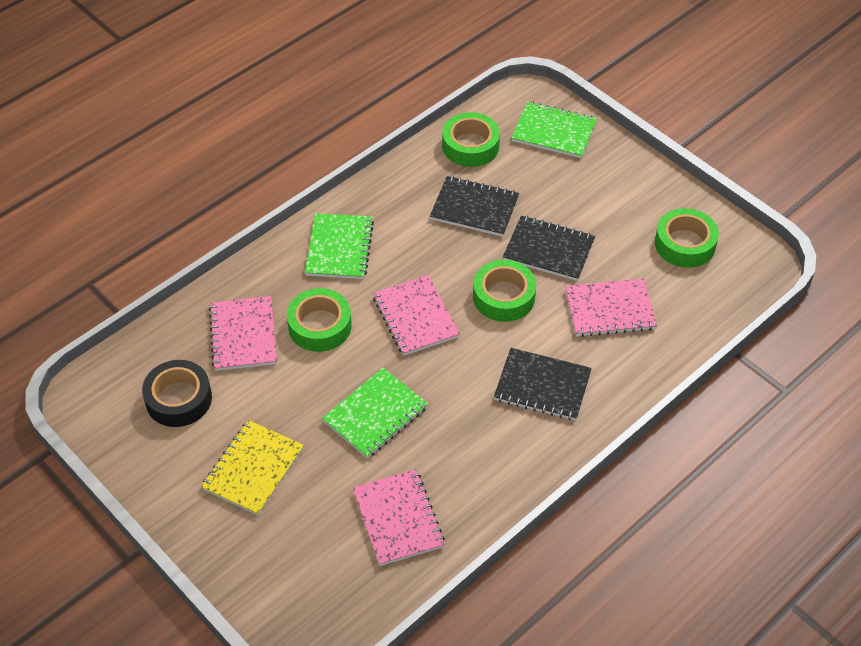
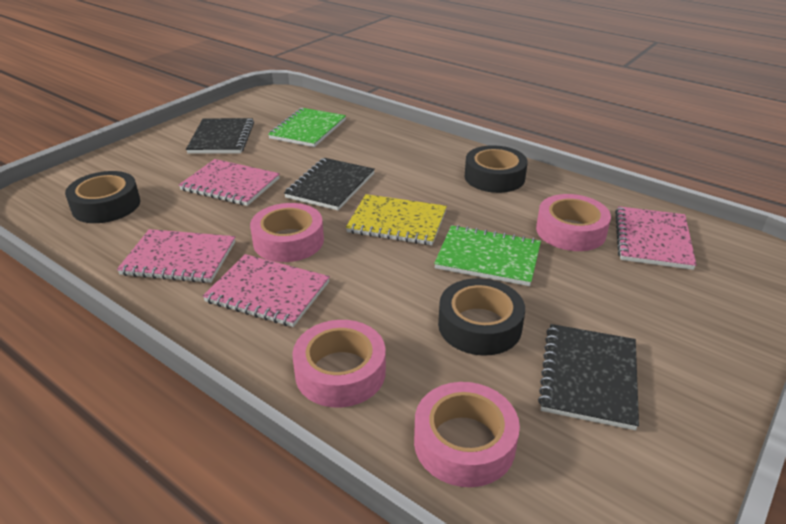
black tape: [142,360,212,427] = 1 -> [65,171,140,223] [438,278,525,356] [465,145,528,193] = 3
green notebook: [305,213,374,279] [322,368,428,459] [511,102,597,158] = 3 -> [268,108,346,147] [434,225,541,286] = 2
green tape: [287,288,352,352] [442,112,500,167] [473,260,536,322] [655,208,719,268] = 4 -> none = 0
pink tape: none = 0 -> [250,203,324,262] [292,320,386,407] [414,382,520,487] [536,194,611,251] = 4

